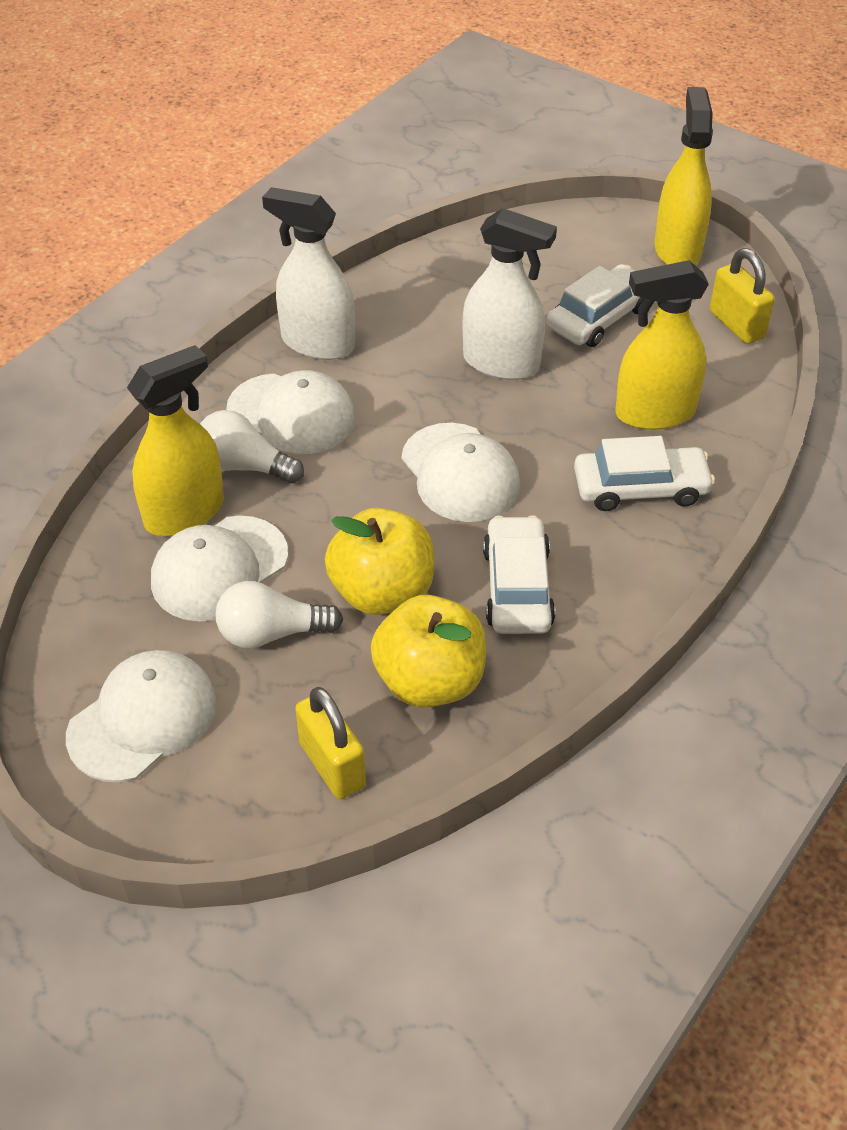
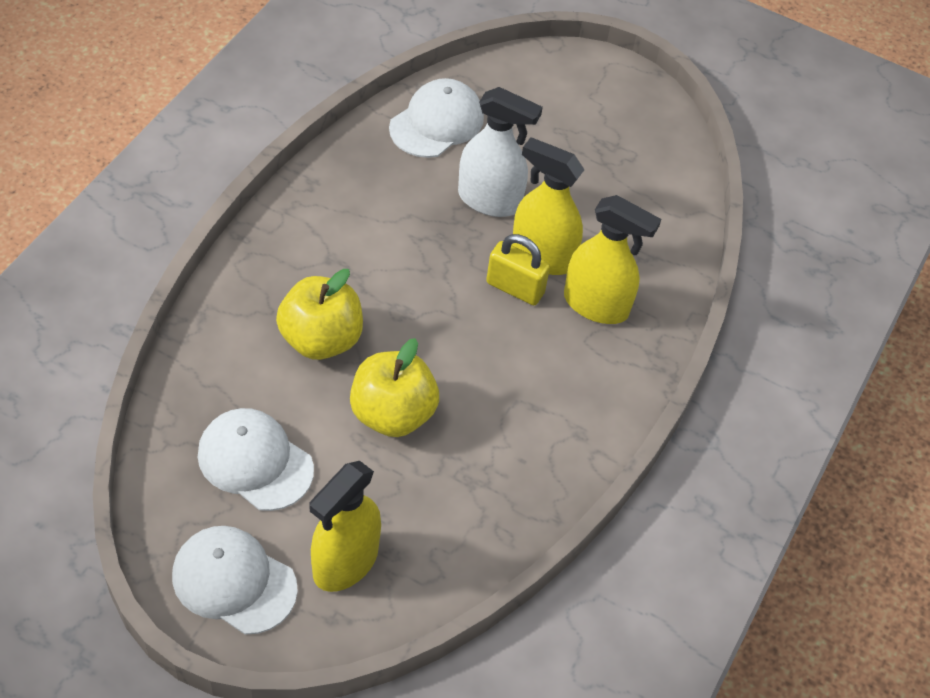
white cap: [66,650,217,782] [151,516,288,622] [226,370,356,454] [401,423,520,522] = 4 -> [172,526,298,634] [198,408,314,511] [389,78,484,158] = 3
white car: [483,515,555,634] [546,264,644,347] [574,436,715,511] = 3 -> none = 0
white light bulb: [200,410,304,483] [216,581,343,648] = 2 -> none = 0
white spray bottle: [262,187,355,360] [463,208,557,380] = 2 -> [458,87,543,217] = 1
yellow padlock: [295,687,366,799] [710,248,775,344] = 2 -> [486,234,550,305] = 1

